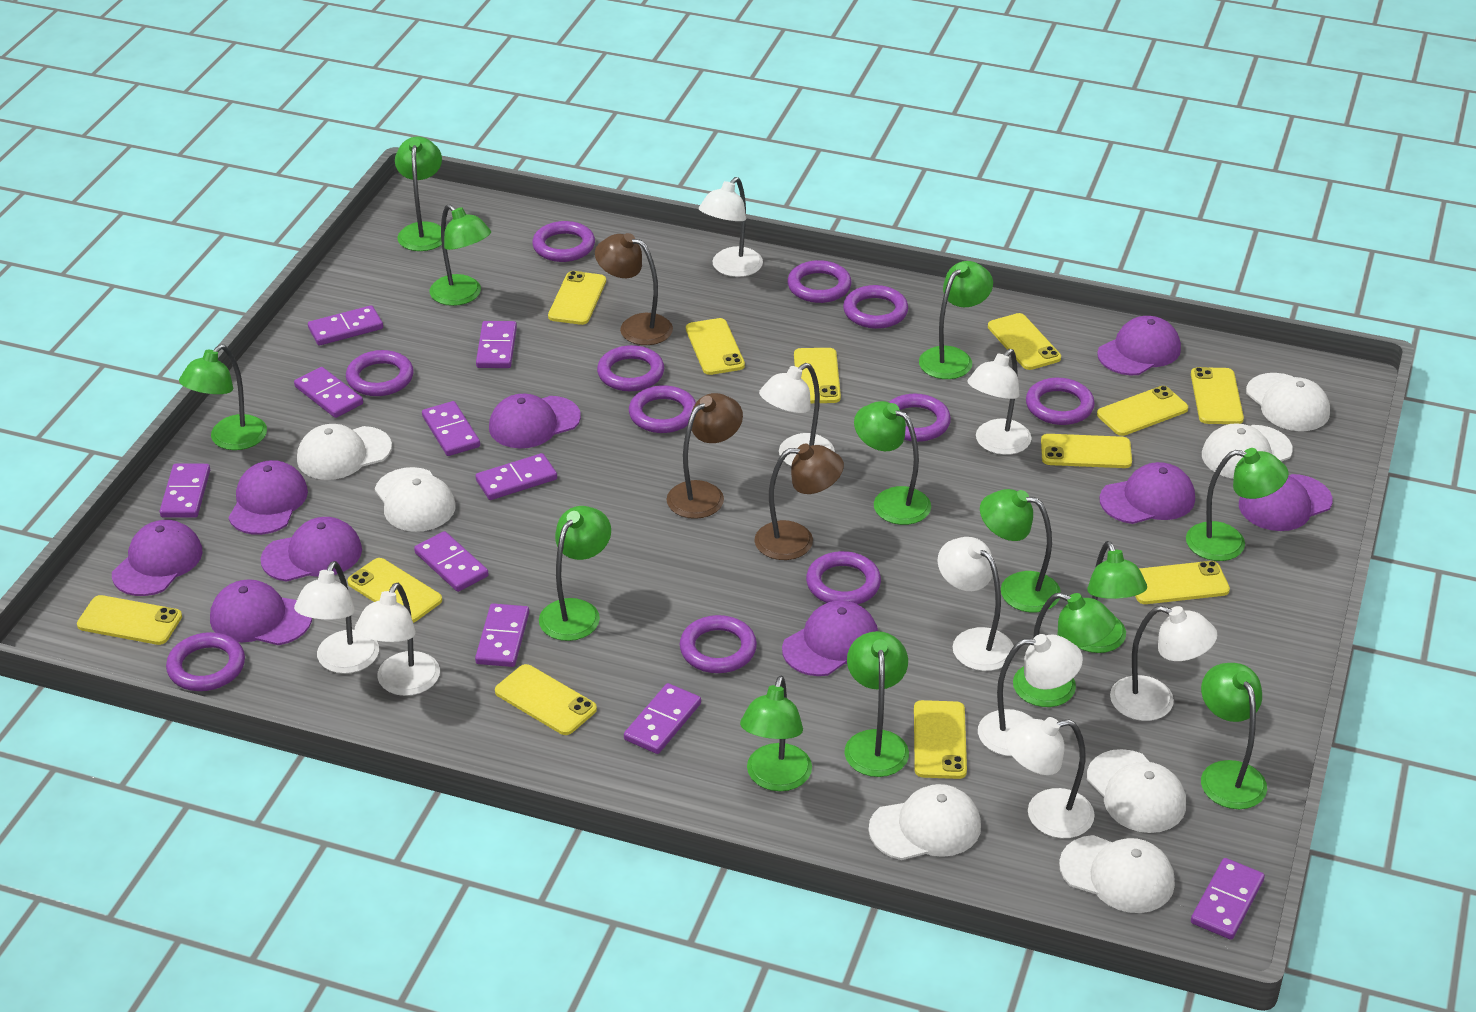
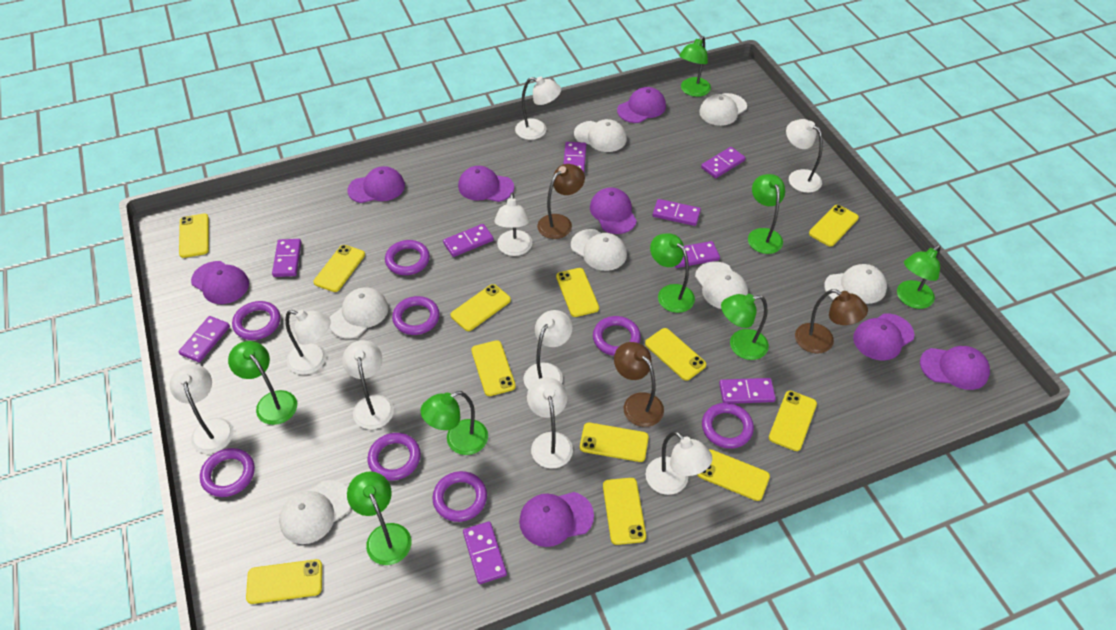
green lamp: [179,344,267,450] [395,136,442,251] [430,204,491,306] [539,506,611,641] [740,676,812,791] [844,631,909,777] [854,401,931,525] [919,261,993,379] [980,489,1061,612] [1013,592,1116,707] [1080,541,1147,653] [1186,448,1289,561] [1201,663,1267,809] = 13 -> [228,341,297,425] [347,471,411,565] [420,391,488,455] [650,233,695,313] [679,36,711,97] [721,294,769,360] [748,174,785,254] [897,245,941,309] = 8
purple cap: [112,520,203,596] [210,579,312,645] [228,460,308,535] [261,517,362,582] [489,394,581,448] [782,600,878,676] [1097,316,1181,375] [1099,462,1195,524] [1239,474,1332,531] = 9 -> [191,261,249,304] [348,166,405,203] [458,166,514,202] [519,492,594,547] [590,187,637,234] [617,87,666,123] [853,313,914,361] [920,346,990,390] = 8
purple domino: [160,464,210,518] [294,367,363,418] [308,305,383,345] [414,531,488,592] [422,401,480,456] [475,603,529,667] [476,321,517,368] [476,453,557,500] [624,683,701,754] [1191,858,1265,940] = 10 -> [179,316,230,362] [272,239,301,277] [443,224,494,257] [463,521,507,584] [563,142,586,172] [653,199,701,226] [675,241,720,268] [701,147,746,178] [719,378,776,404] = 9
purple ring: [166,632,245,691] [346,350,414,396] [532,221,595,262] [597,345,664,391] [629,385,696,433] [680,615,757,673] [787,260,851,303] [806,551,881,604] [843,285,908,329] [889,394,951,442] [1026,378,1095,425] = 11 -> [200,448,255,497] [232,301,280,340] [367,433,421,480] [385,240,430,275] [392,296,440,335] [432,471,487,522] [593,316,641,356] [702,403,754,449] = 8

